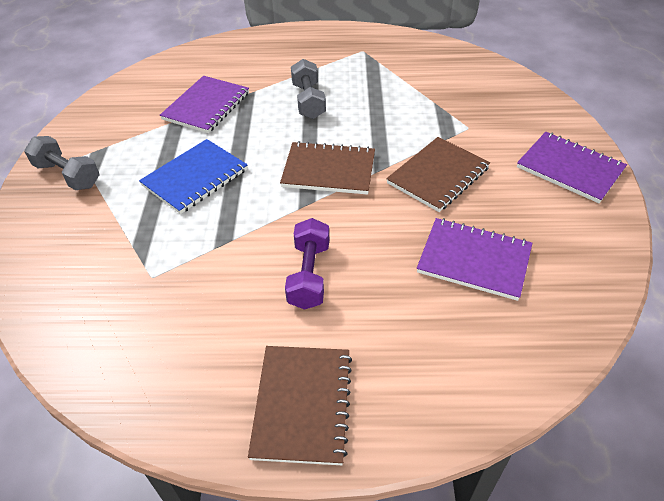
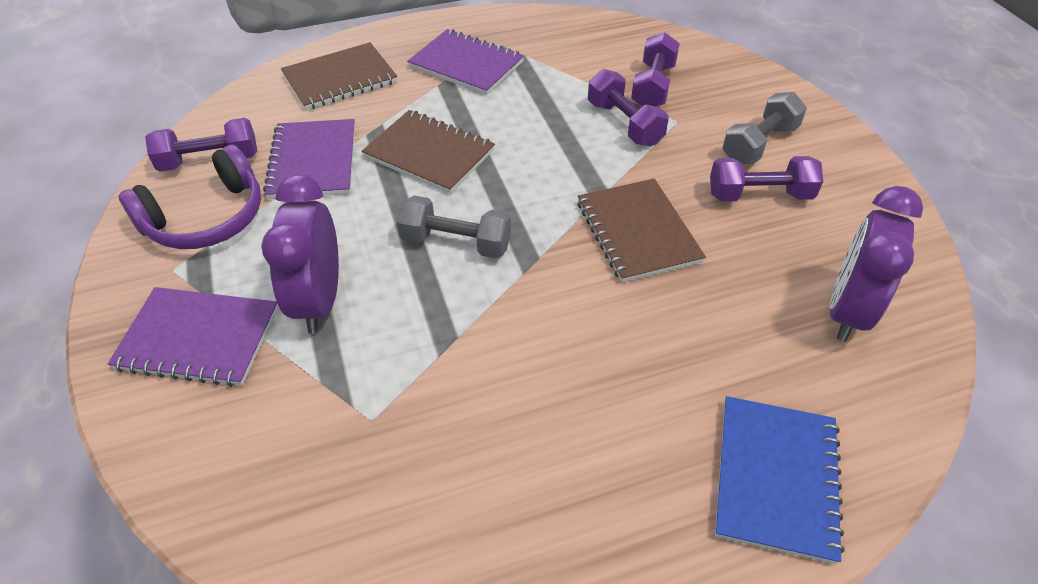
purple clock: none = 0 -> [261,174,339,334] [830,186,923,342] = 2
purple dumbbell: [285,218,329,310] = 1 -> [145,118,257,172] [588,69,669,146] [631,32,680,107] [710,156,823,202] = 4
purple headphones: none = 0 -> [119,145,261,249] = 1

